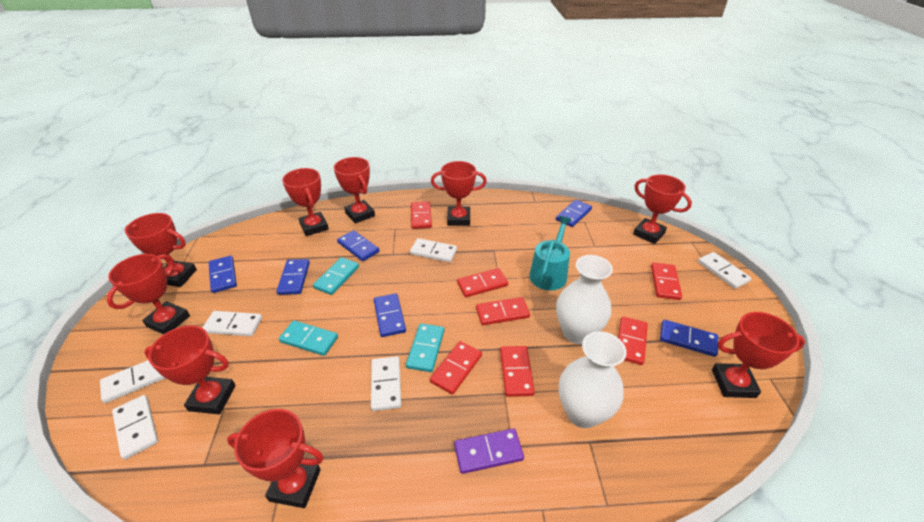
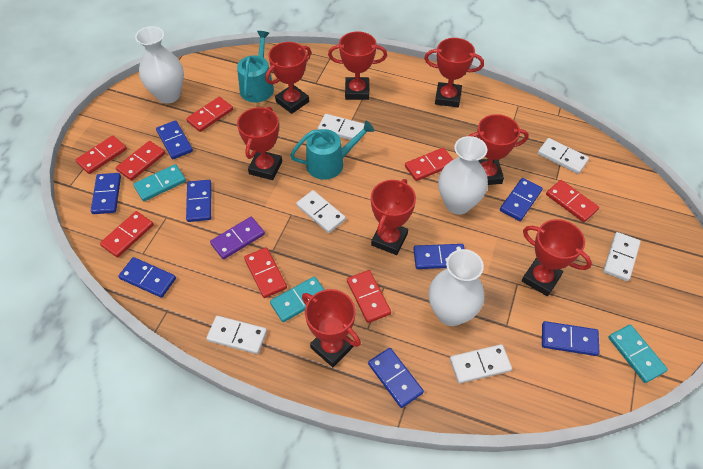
blue domino: [209,256,237,293] [277,259,310,295] [337,230,380,261] [374,293,406,337] [556,200,592,227] [660,320,718,357] = 6 -> [91,173,121,214] [118,257,176,298] [156,120,193,159] [186,180,211,222] [368,348,424,408] [413,244,465,269] [500,178,543,221] [542,321,600,356] = 8
red domino: [411,201,432,229] [430,341,482,395] [457,268,508,297] [476,297,530,325] [500,346,535,397] [618,316,648,365] [651,263,682,300] = 7 -> [75,136,127,174] [100,211,154,258] [116,141,165,181] [186,97,233,132] [244,247,287,298] [347,270,391,323] [405,148,453,181] [546,180,599,222] = 8
red trophy: [107,254,190,334] [125,213,197,287] [144,326,236,414] [227,409,324,508] [282,168,329,236] [334,157,375,224] [431,161,487,226] [633,174,692,244] [712,312,805,398] = 9 -> [237,106,282,180] [265,42,311,114] [302,289,361,367] [328,31,387,100] [371,179,416,255] [424,38,484,107] [469,114,529,185] [522,219,592,296] = 8
turquoise watering can: [529,216,572,290] = 1 -> [237,31,274,103] [290,121,374,180] = 2
white vase: [556,255,613,344] [559,331,627,428] = 2 -> [135,26,184,104] [429,249,485,326] [438,136,488,215] = 3

